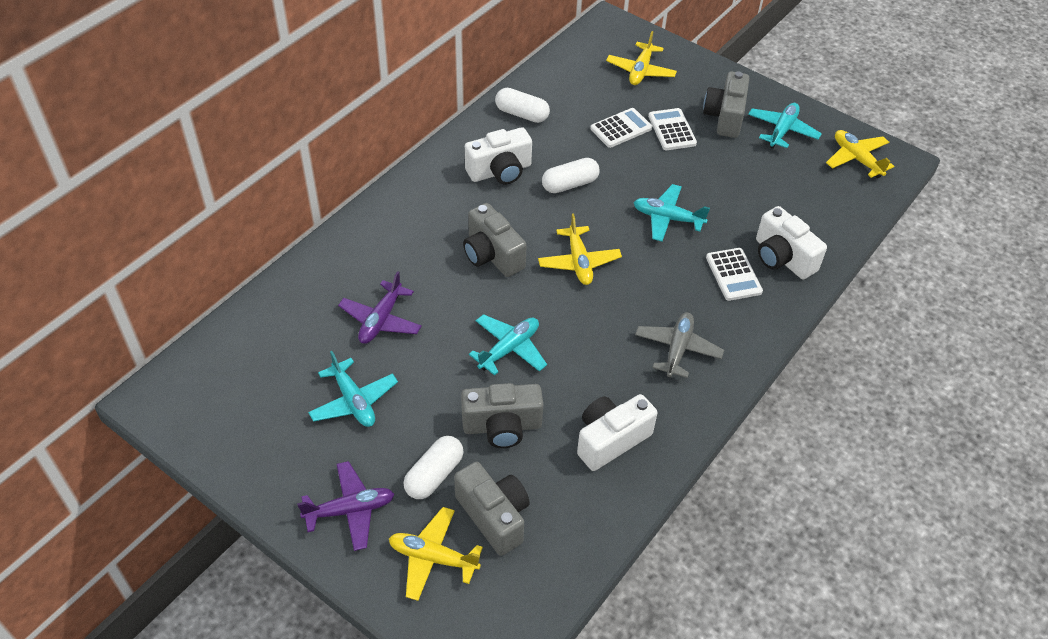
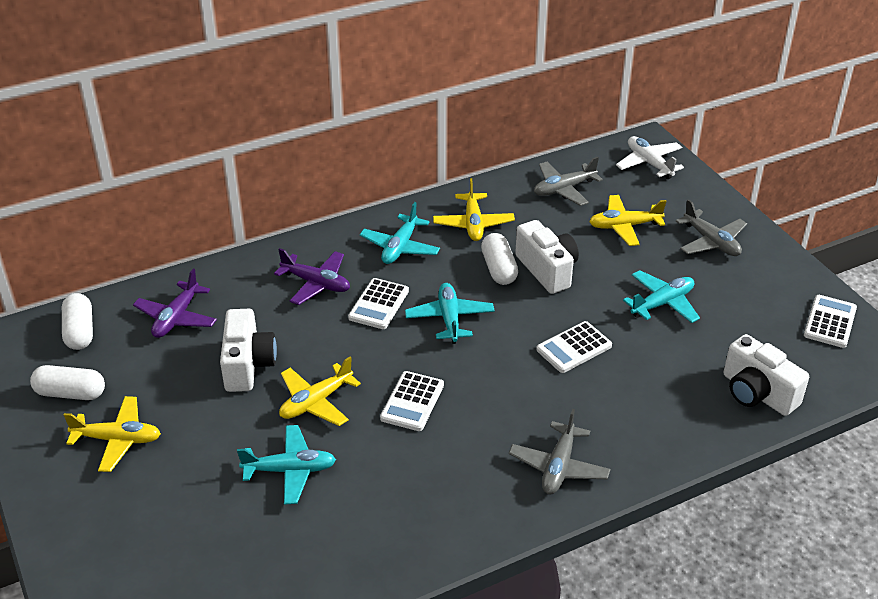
grey camera: [454,462,530,556] [461,383,543,448] [463,203,527,277] [703,71,749,138] = 4 -> none = 0
grey plane: [635,312,724,378] = 1 -> [509,409,611,494] [534,157,603,206] [676,199,747,256] = 3
white calculator: [590,108,652,148] [648,108,697,150] [706,248,763,301] = 3 -> [348,278,409,329] [380,371,444,431] [536,321,612,373] [804,295,857,348] = 4
white plane: none = 0 -> [616,136,684,179] = 1

